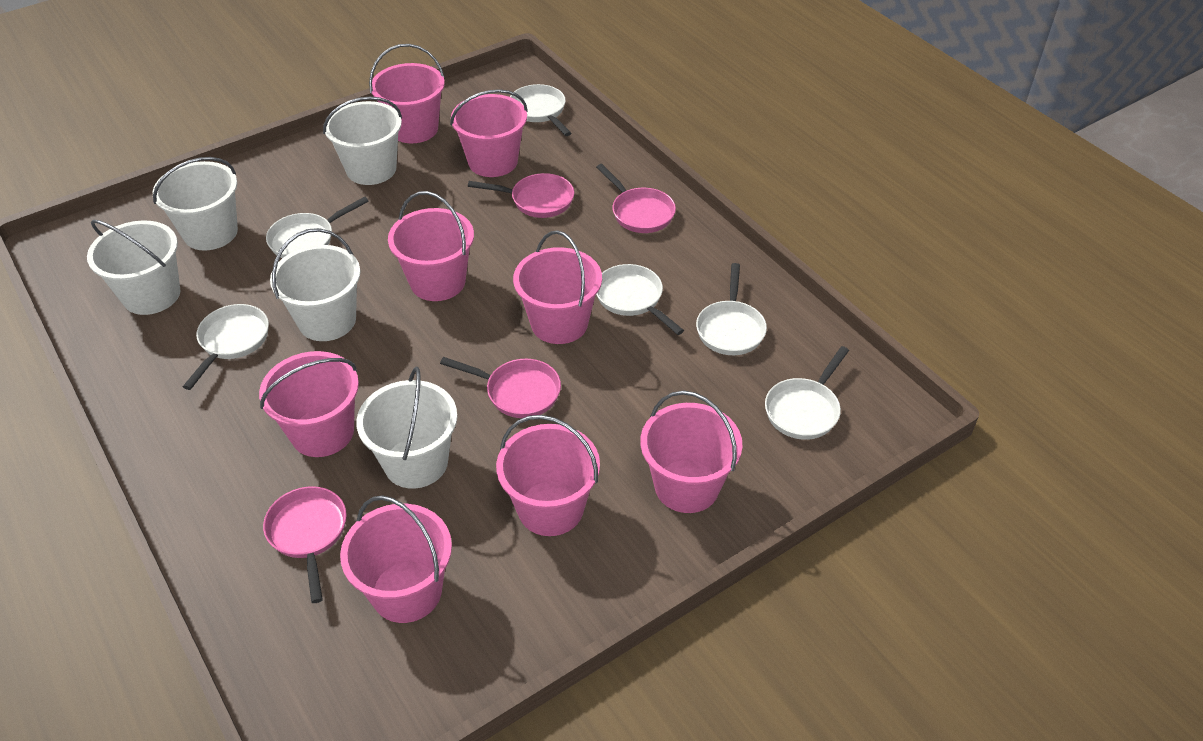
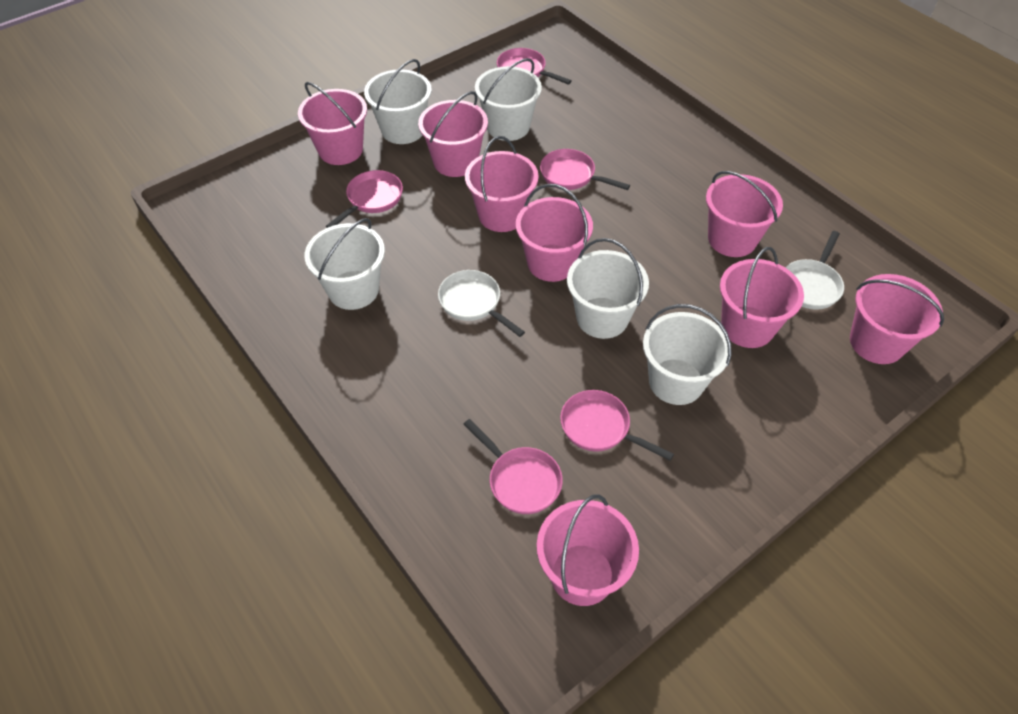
pink pan: [263,486,347,603] [440,357,561,418] [468,173,574,218] [596,164,676,233] = 4 -> [326,170,403,228] [463,419,563,514] [497,48,572,84] [540,149,630,190] [560,390,674,461] = 5
white pan: [183,304,269,390] [266,196,369,258] [510,84,571,136] [596,264,684,335] [696,263,767,355] [765,346,849,440] = 6 -> [438,270,525,337] [785,231,844,310] = 2

